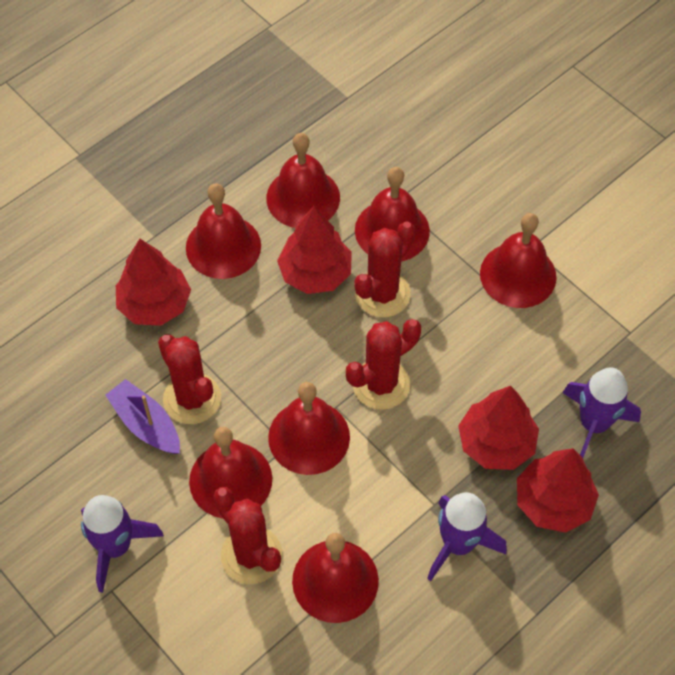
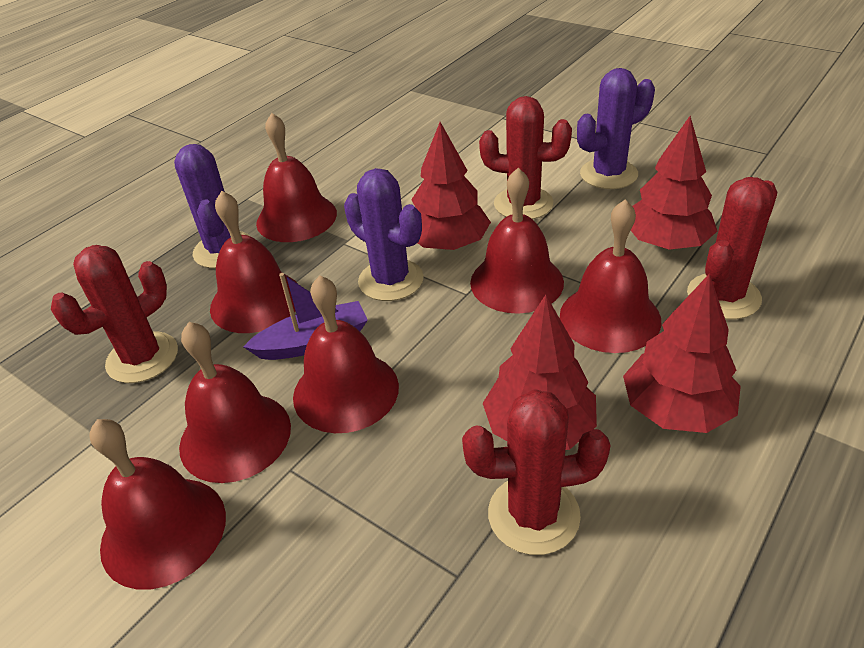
purple cactus: none = 0 -> [174,144,251,268] [344,168,424,301] [577,68,655,189] = 3
purple rocket: [81,495,164,593] [427,492,507,581] [562,367,641,458] = 3 -> none = 0

